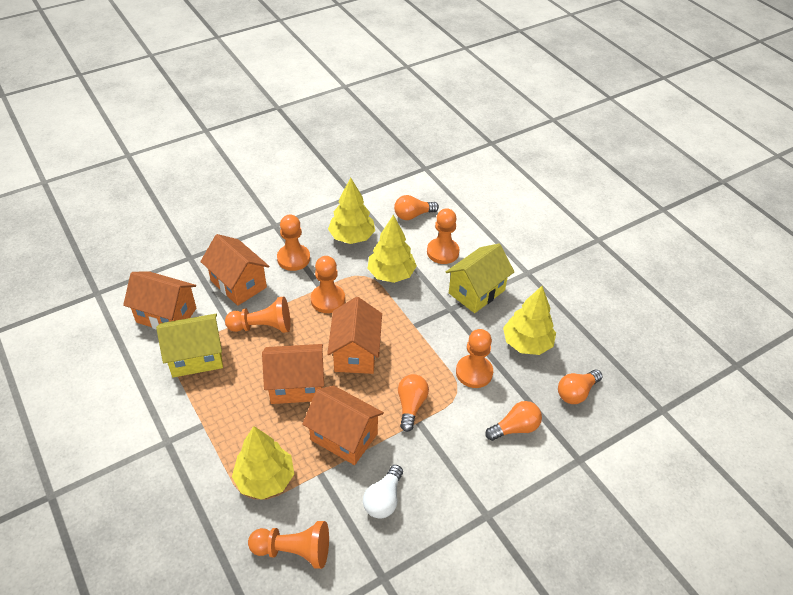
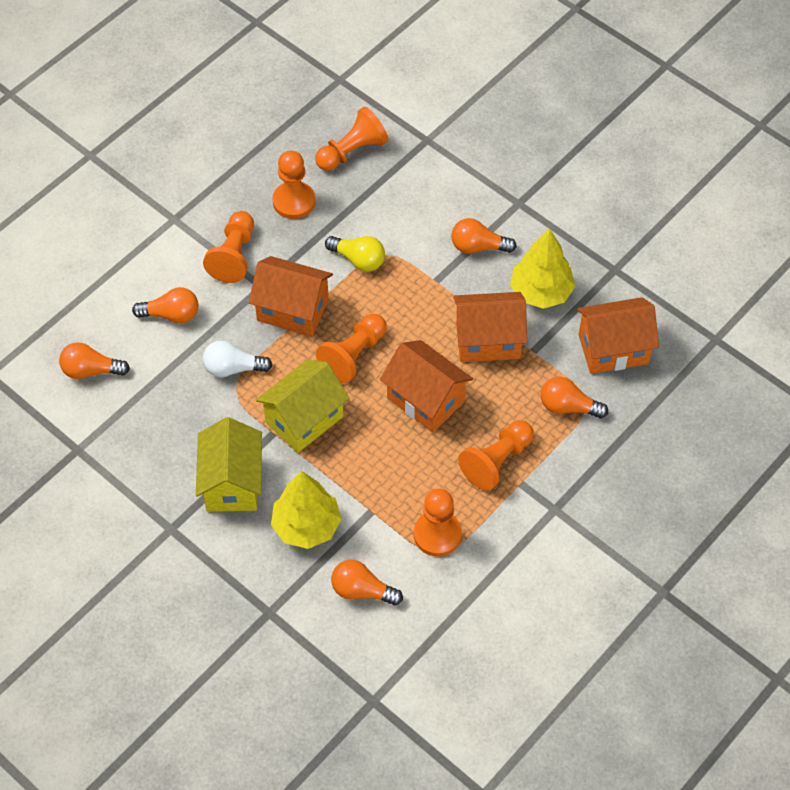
orange house: [123,271,196,330] [200,234,269,306] [262,344,324,404] [302,386,384,465] [327,297,382,374] = 5 -> [249,256,333,337] [380,340,473,433] [453,292,527,362] [577,297,659,374] = 4
orange light bulb: [394,195,439,220] [398,374,429,432] [485,401,542,441] [558,370,602,404] = 4 -> [59,342,130,379] [132,287,198,323] [331,560,403,606] [451,218,517,253] [541,377,608,418] = 5
yellow light bulb: none = 0 -> [325,236,385,272] = 1
yellow tree: [232,426,294,500] [328,178,375,244] [367,215,417,283] [503,286,556,355] = 4 -> [271,471,342,549] [510,228,575,309] = 2

